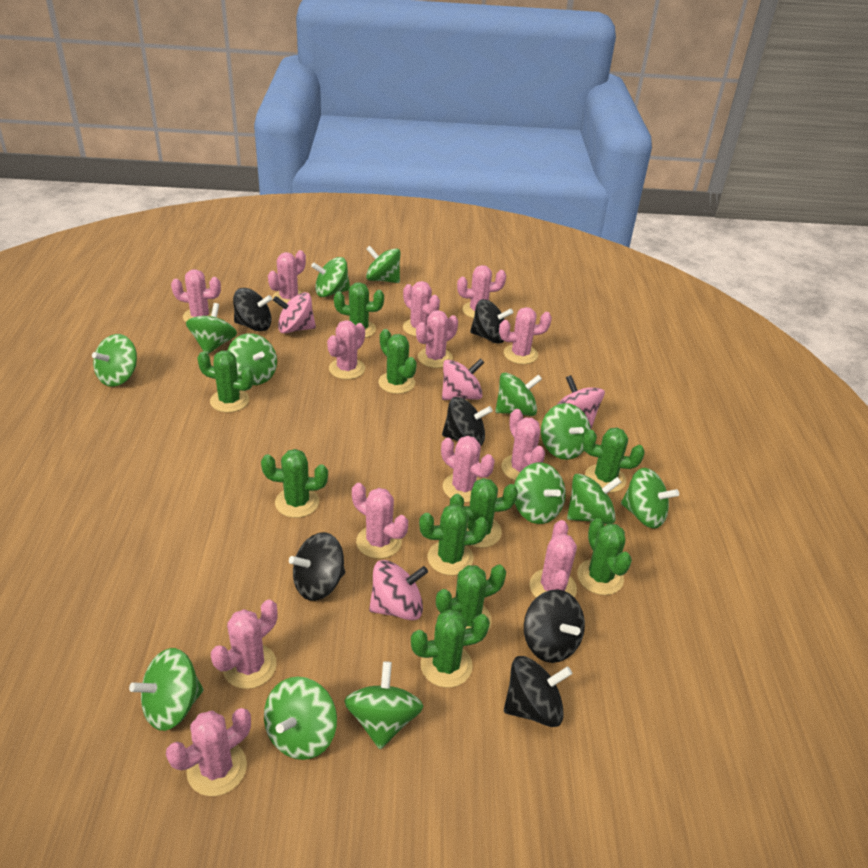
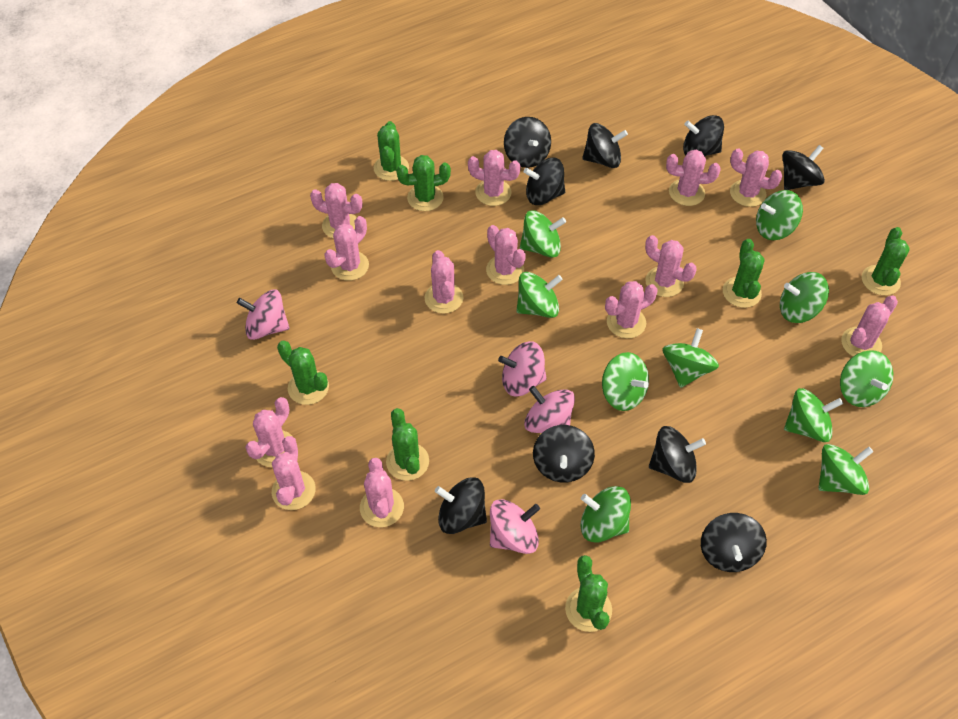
black spinning top: [233,288,272,331] [289,532,345,601] [442,397,492,446] [470,299,513,344] [504,656,572,727] [524,589,585,663] = 6 -> [435,477,487,534] [504,117,551,168] [524,157,565,205] [533,425,595,482] [582,123,628,168] [649,426,706,483] [683,115,724,156] [701,513,767,572] [783,145,825,190] = 9
green cactus: [197,351,254,413] [261,449,328,518] [334,282,384,338] [378,329,417,394] [411,609,490,688] [419,504,488,575] [436,565,506,631] [450,478,518,548] [577,518,632,595] [583,428,645,493] = 10 -> [277,341,329,405] [374,121,409,181] [386,408,429,481] [396,155,451,211] [565,555,612,632] [723,239,765,308] [862,227,910,295] = 7
green spinning top: [92,334,137,387] [129,648,203,731] [186,303,237,354] [227,333,277,385] [264,677,337,760] [311,257,350,297] [344,661,424,749] [366,246,400,283] [495,372,542,416] [514,462,566,524] [541,403,591,460] [567,474,621,524] [621,468,679,529] = 13 -> [516,272,563,318] [520,210,566,258] [580,486,631,542] [602,352,649,411] [663,328,719,388] [756,190,803,240] [780,272,829,323] [784,388,843,442] [819,444,874,495] [840,350,893,407] = 10

